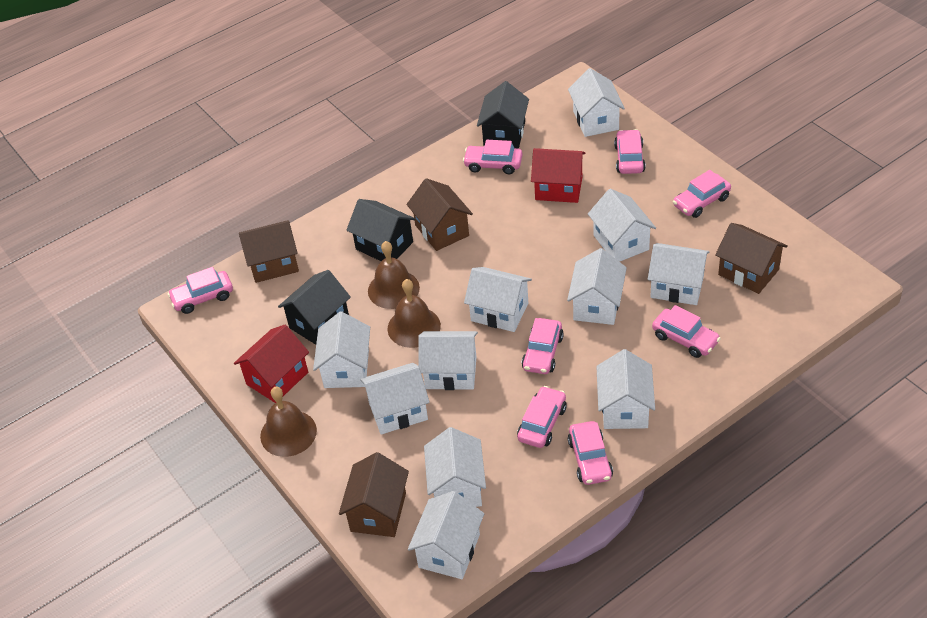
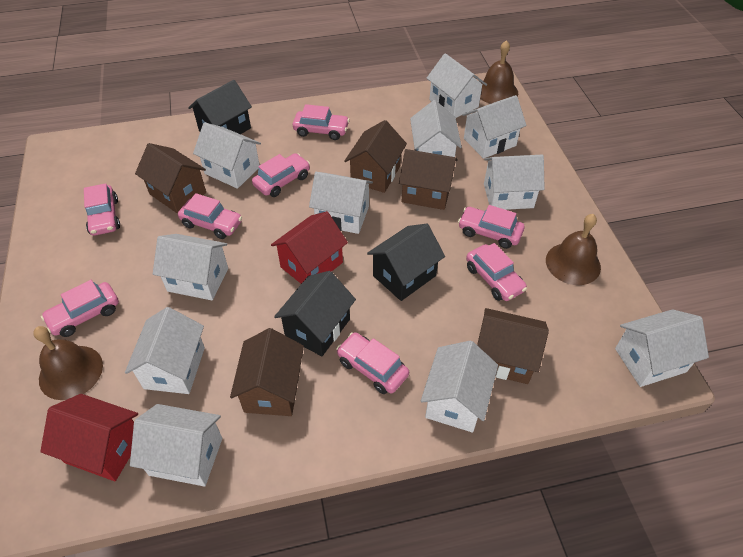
brown house: [239,220,299,283] [339,452,409,537] [407,178,473,251] [715,223,788,294] = 4 -> [135,143,206,214] [230,328,304,416] [344,120,407,193] [399,149,458,210] [477,308,549,384] = 5

